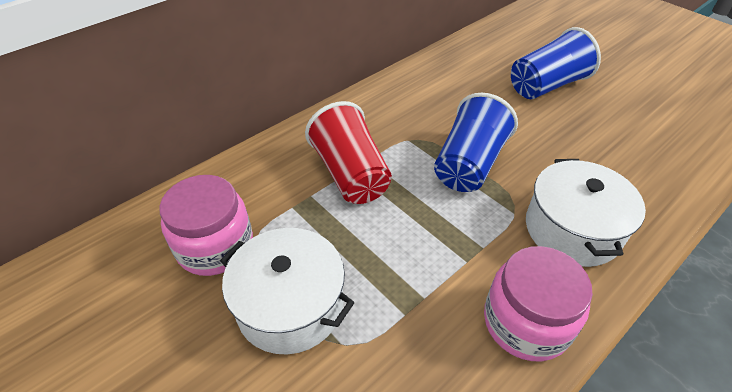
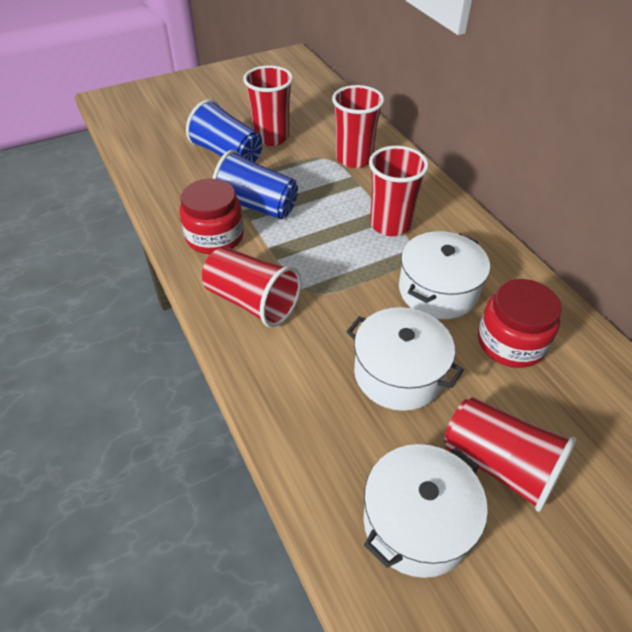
pink jar: [159,175,253,276] [484,246,593,361] = 2 -> none = 0
red cup: [305,101,392,204] = 1 -> [202,247,301,328] [243,65,293,146] [332,85,384,168] [369,146,429,236] [444,397,576,512] = 5
red jar: none = 0 -> [179,179,244,254] [478,279,562,368] = 2
white pot: [220,228,354,354] [526,159,646,267] = 2 -> [346,307,464,411] [363,444,488,578] [399,231,490,319] = 3

